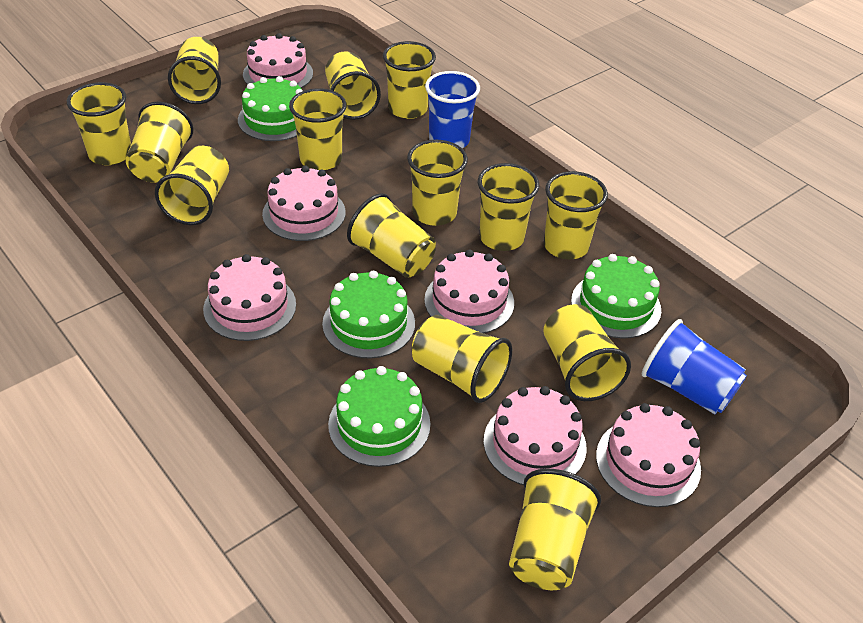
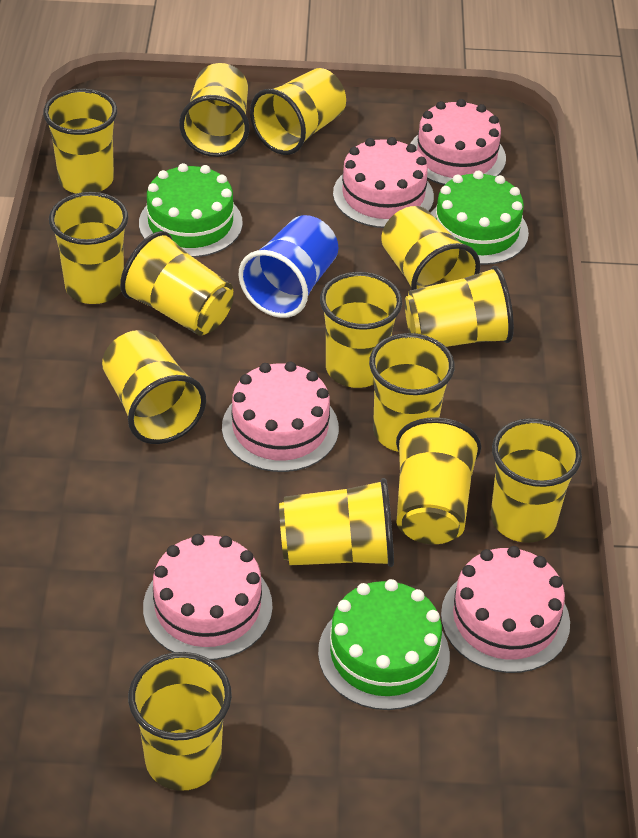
blue cup: [425,71,480,148] [642,319,747,414] = 2 -> [238,215,339,318] = 1
green cake: [238,76,303,141] [322,270,415,358] [328,366,431,467] [571,254,661,339] = 4 -> [139,163,243,257] [318,579,450,710] [430,171,529,265] = 3
pink cake: [203,254,296,341] [243,33,313,88] [262,166,346,241] [424,249,514,333] [483,386,587,485] [596,403,701,507] = 6 -> [143,534,272,660] [222,362,339,472] [333,137,434,228] [410,99,506,185] [441,546,570,673] = 5

